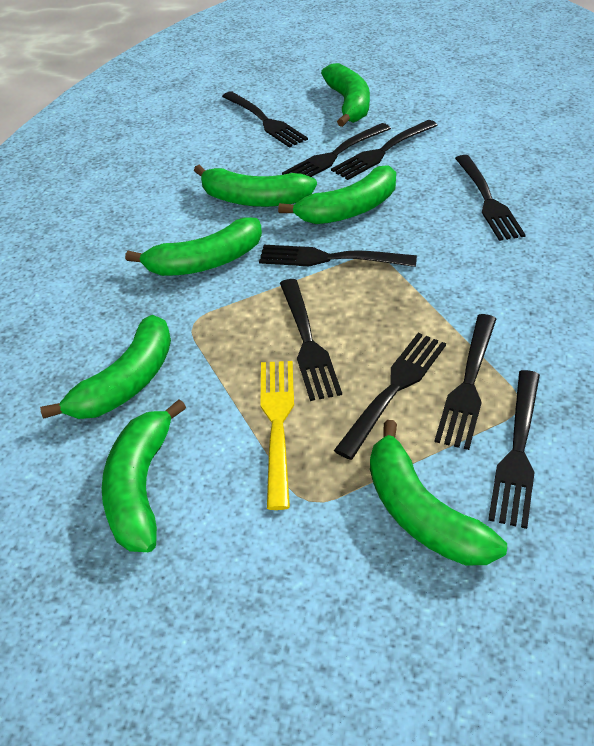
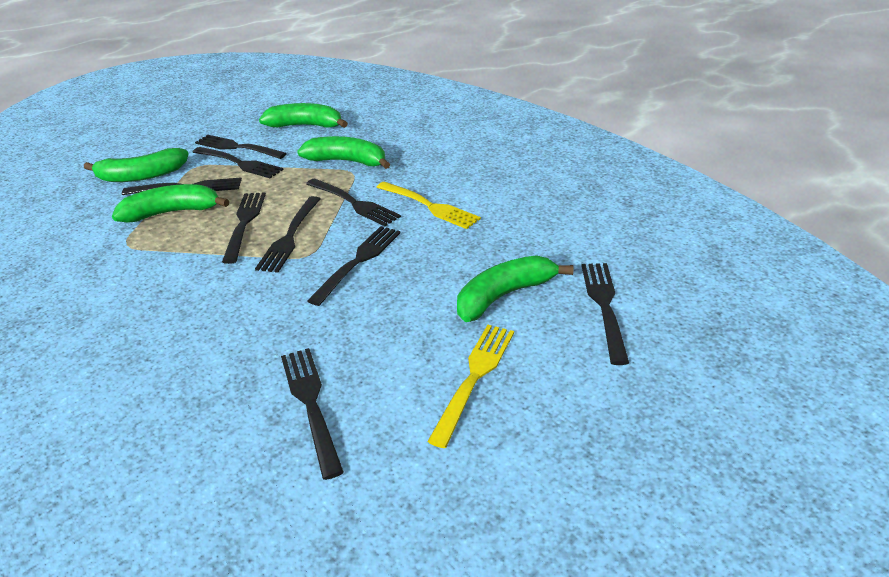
green banana: [40,315,171,419] [102,399,186,552] [125,218,262,276] [194,165,317,207] [278,165,396,224] [321,63,370,127] [370,420,507,565] = 7 -> [84,148,189,182] [112,184,229,223] [259,103,348,128] [297,136,390,169] [457,255,574,322] = 5
yellow fork: [260,361,294,510] = 1 -> [376,182,481,229] [427,325,514,448] = 2

